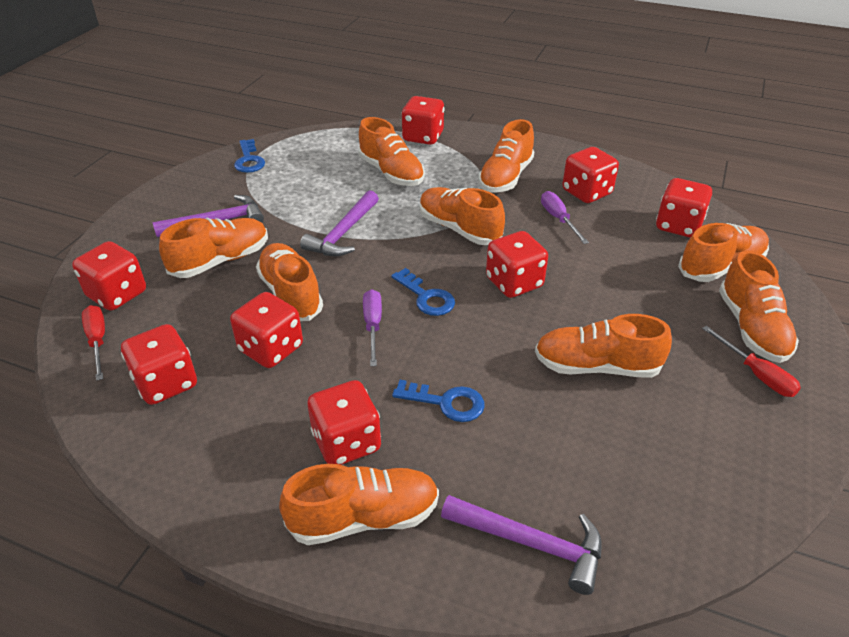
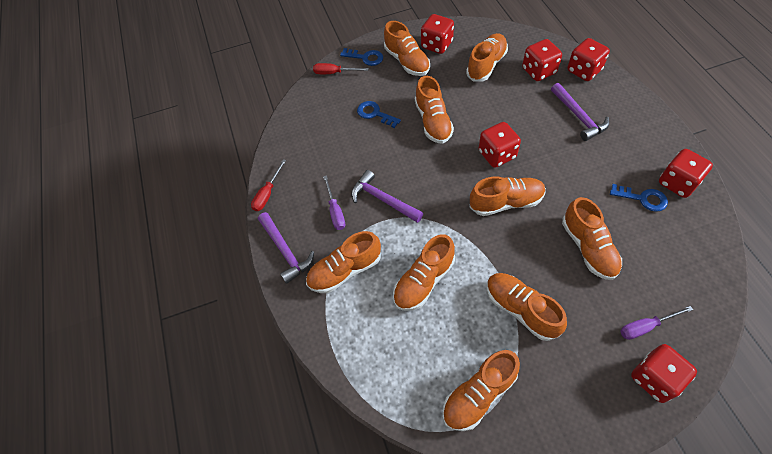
red dice: [72,241,146,311] [121,324,197,405] [230,292,303,368] [308,380,381,465] [401,96,445,145] [486,231,548,298] [563,147,619,203] [656,178,712,238] = 8 -> [421,14,454,54] [478,122,521,168] [522,39,562,81] [567,38,610,81] [631,344,697,403] [659,149,713,198] = 6

